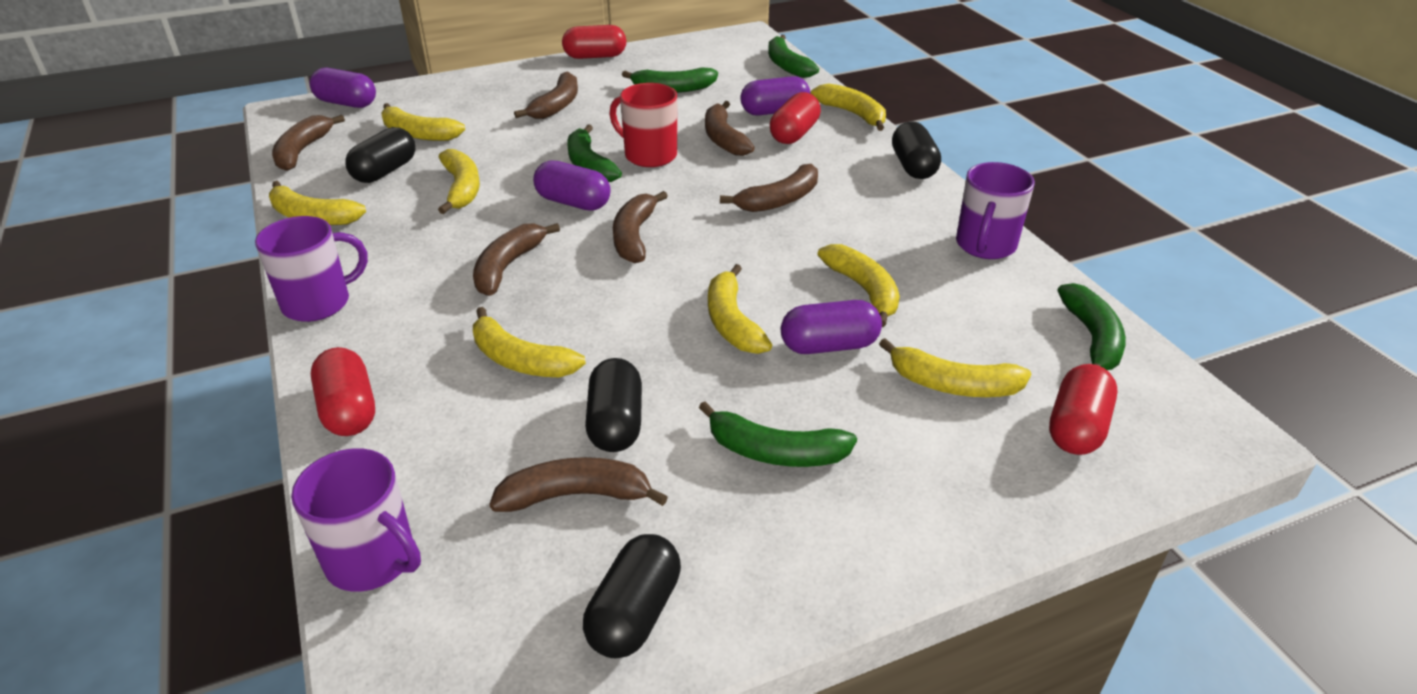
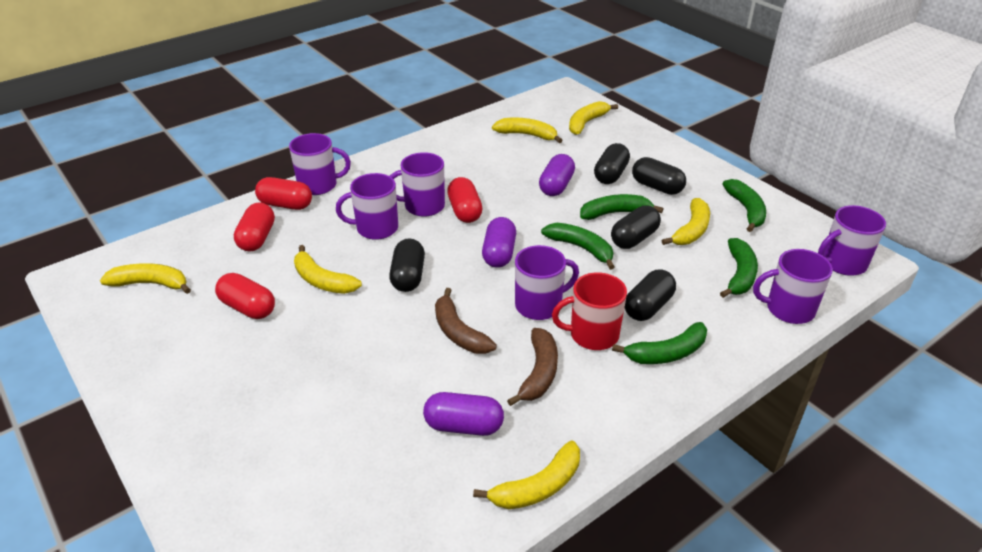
black capsule: [345,127,415,183] [583,534,681,658] [585,358,642,452] [892,121,941,179] = 4 -> [389,238,425,292] [594,143,630,184] [611,206,661,249] [625,270,676,321] [632,157,686,195] = 5
brown banana: [272,115,345,171] [473,223,560,296] [489,457,668,512] [514,72,578,119] [613,191,668,263] [705,101,755,156] [720,164,818,212] = 7 -> [435,288,497,354] [507,328,558,406] = 2
purple capsule: [310,68,376,108] [533,160,611,211] [740,76,810,116] [781,300,882,354] = 4 -> [423,392,504,436] [482,217,516,268] [539,154,575,196] = 3
purple mug: [255,216,368,322] [291,448,421,592] [956,162,1035,259] = 3 -> [289,133,351,195] [336,173,398,240] [390,152,445,217] [515,245,579,320] [753,249,833,324] [818,205,886,276] = 6
yellow banana: [269,181,366,225] [381,103,465,141] [438,149,480,214] [473,307,586,377] [708,264,772,354] [811,83,886,131] [818,244,900,327] [879,338,1031,397] = 8 -> [100,264,191,294] [294,245,362,294] [473,441,580,509] [492,117,562,143] [569,101,618,135] [662,198,710,245] = 6

